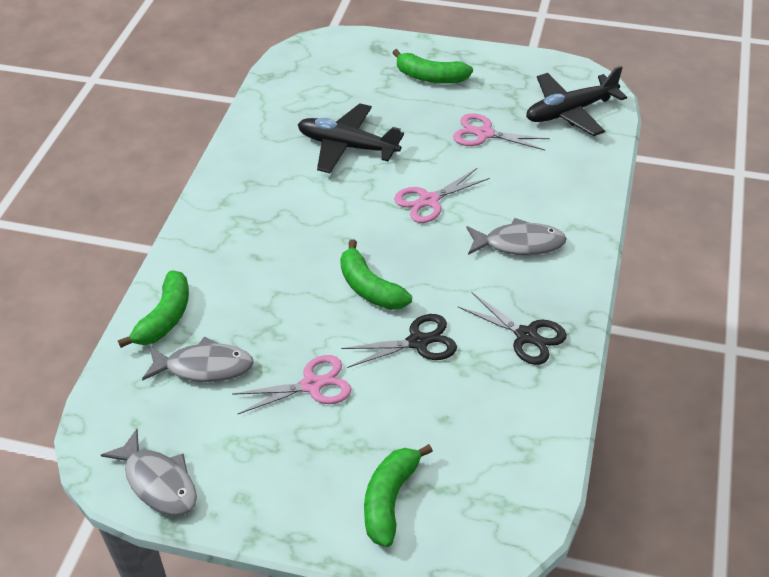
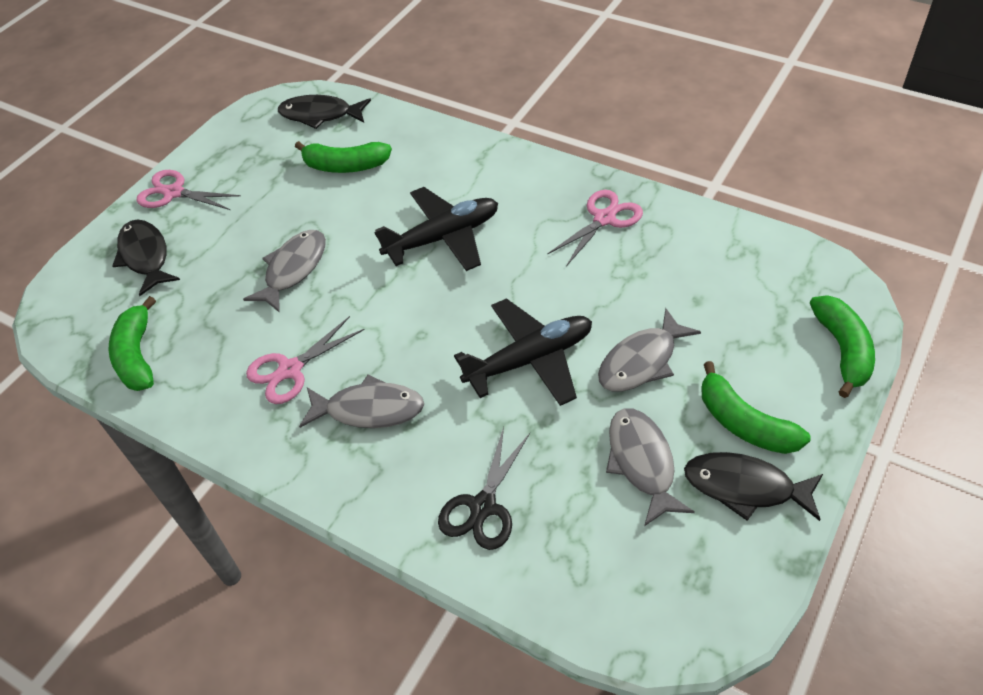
black fish: none = 0 -> [112,219,180,296] [278,95,371,129] [684,452,823,521] = 3
black scissors: [341,314,457,368] [458,292,567,365] = 2 -> [438,427,530,550] = 1
grey fish: [101,429,197,516] [142,337,254,382] [467,218,567,255] = 3 -> [243,230,326,313] [299,375,424,428] [598,308,701,391] [606,408,695,526] = 4

